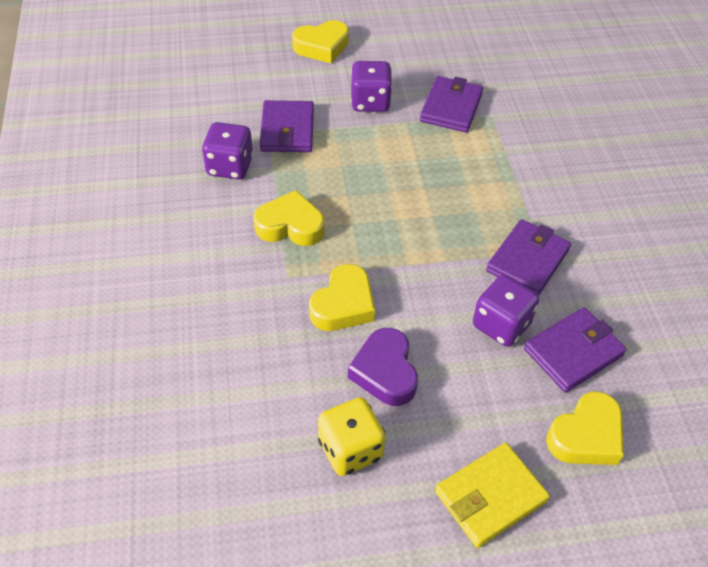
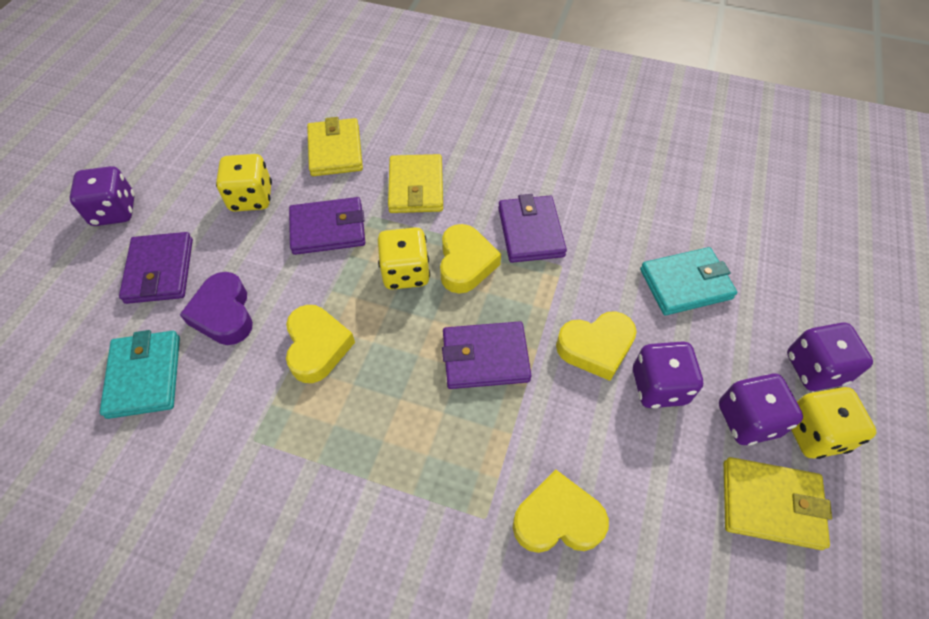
purple dice: [202,122,254,179] [351,61,393,112] [473,275,539,347] = 3 -> [69,166,135,226] [633,341,703,408] [719,373,803,445] [787,322,873,391] = 4
turquoise wallet: none = 0 -> [100,330,180,419] [640,247,737,315] = 2
yellow dice: [318,397,386,476] = 1 -> [216,154,272,212] [378,227,430,290] [791,387,876,459] = 3
yellow wallet: [435,442,550,548] = 1 -> [307,117,363,176] [388,154,443,213] [724,457,832,550] = 3

